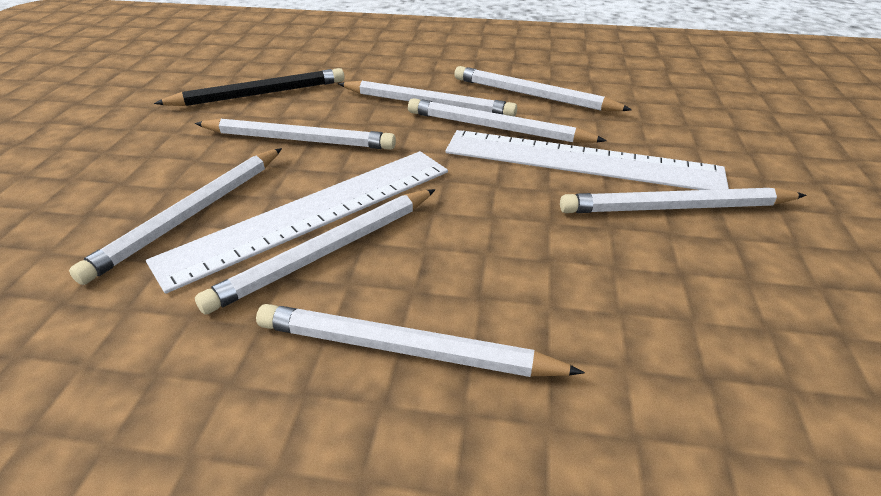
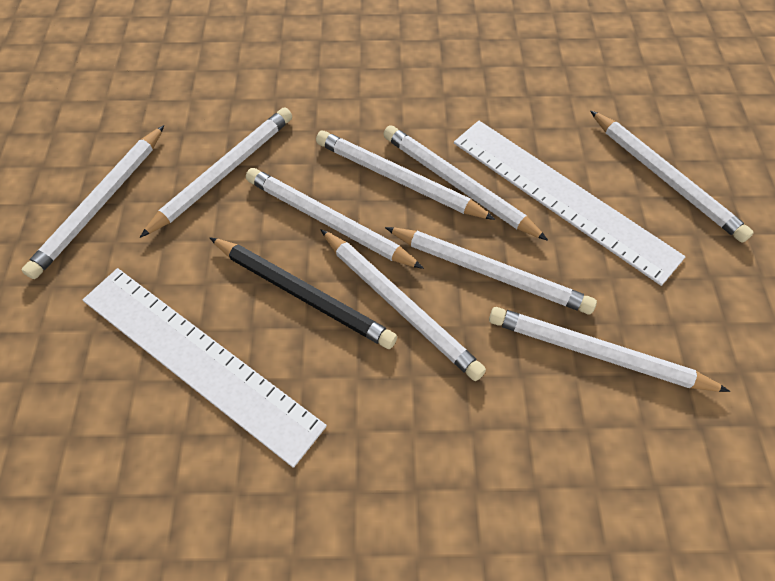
white pencil: [69,148,282,285] [195,118,396,150] [195,189,436,315] [256,304,585,377] [338,80,517,117] [408,98,607,143] [454,66,632,111] [560,187,806,213] = 8 -> [21,125,164,279] [140,107,292,238] [246,168,424,269] [316,131,495,220] [321,229,486,381] [383,125,548,241] [385,227,597,314] [489,307,730,392] [590,110,754,243] = 9

